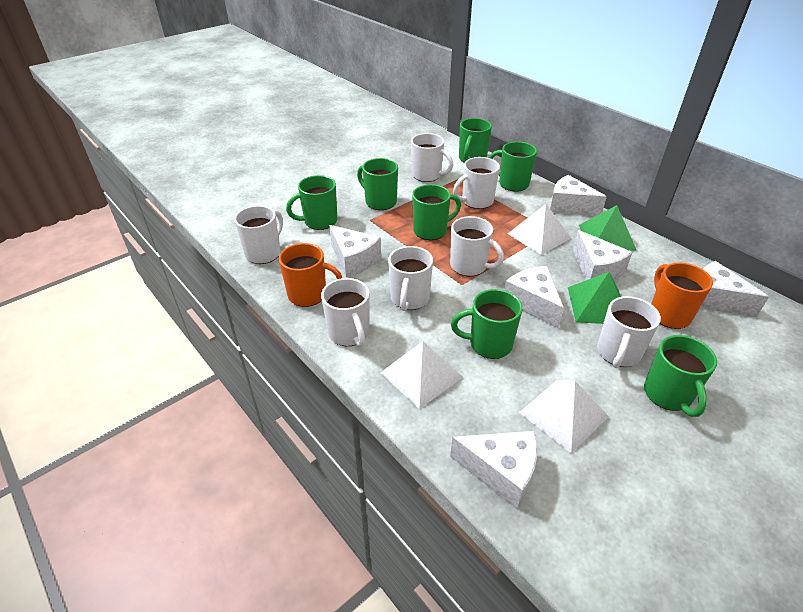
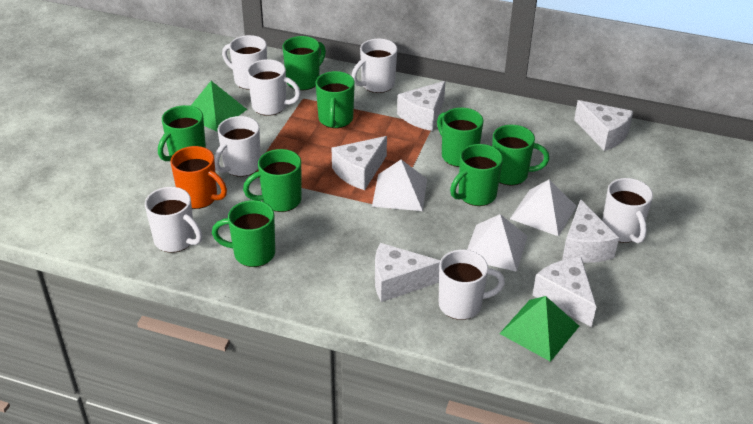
green mug: [286,175,337,230] [357,158,398,210] [412,184,461,240] [451,289,523,359] [459,118,492,163] [489,142,537,192] [644,335,717,417] = 7 -> [158,105,206,161] [212,200,275,267] [243,149,301,212] [283,36,326,90] [316,71,355,128] [437,107,484,167] [450,144,503,206] [492,125,549,185] = 8
orange mug: [279,243,342,307] [651,263,713,329] = 2 -> [170,146,227,209] = 1

